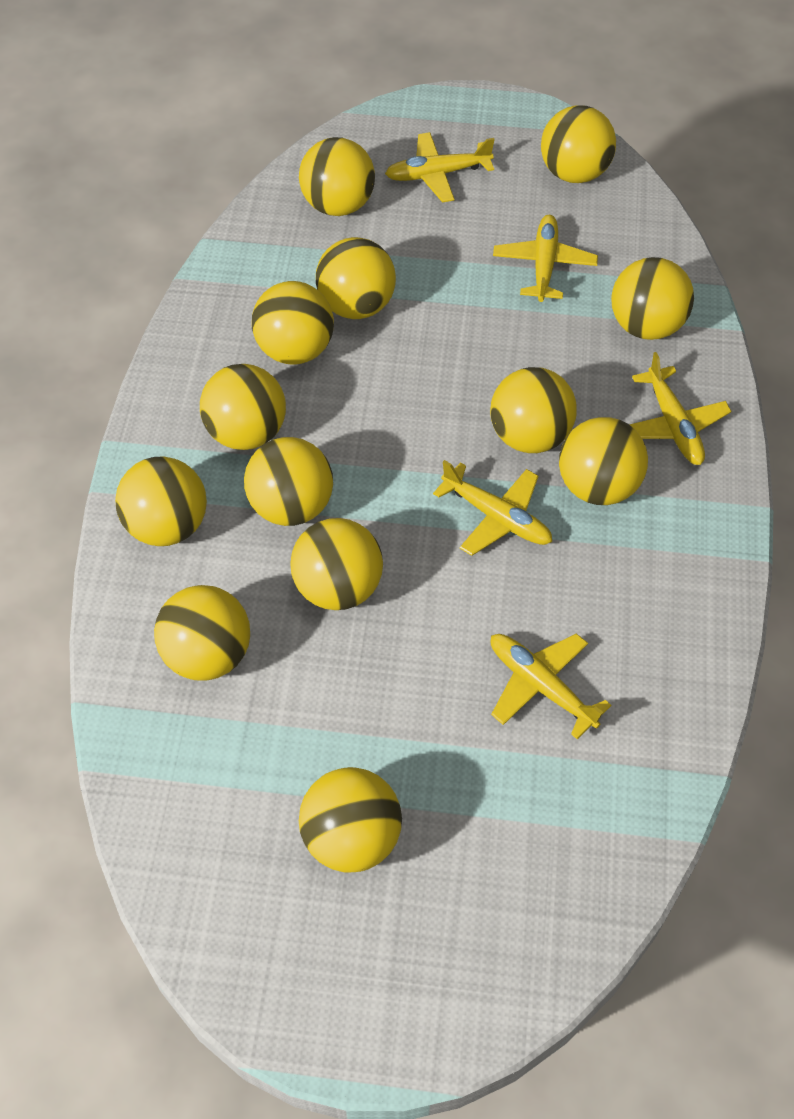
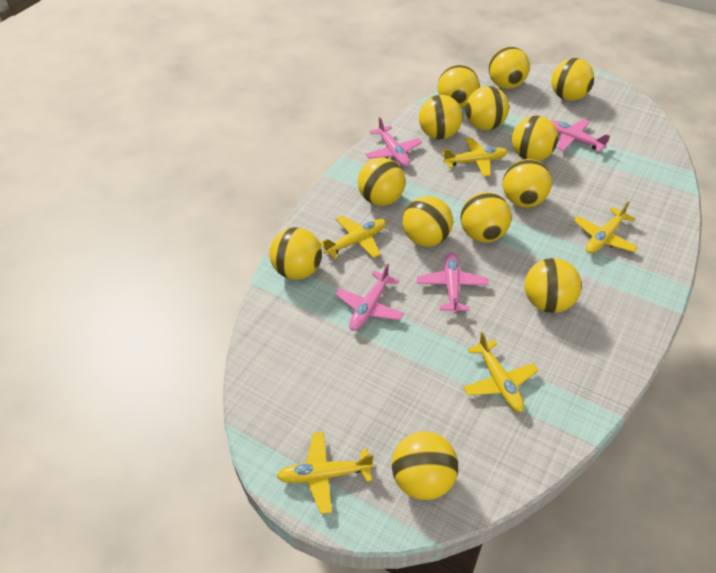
pink plane: none = 0 -> [335,263,404,331] [366,117,422,167] [417,252,488,314] [550,119,610,152] = 4

